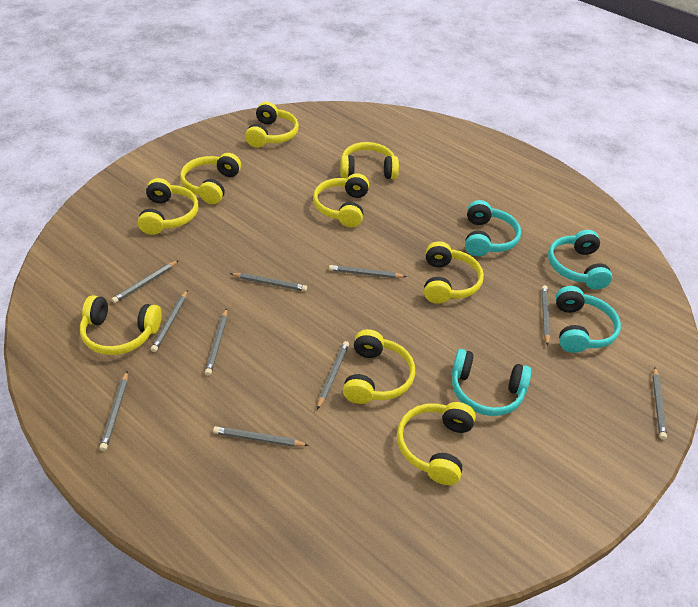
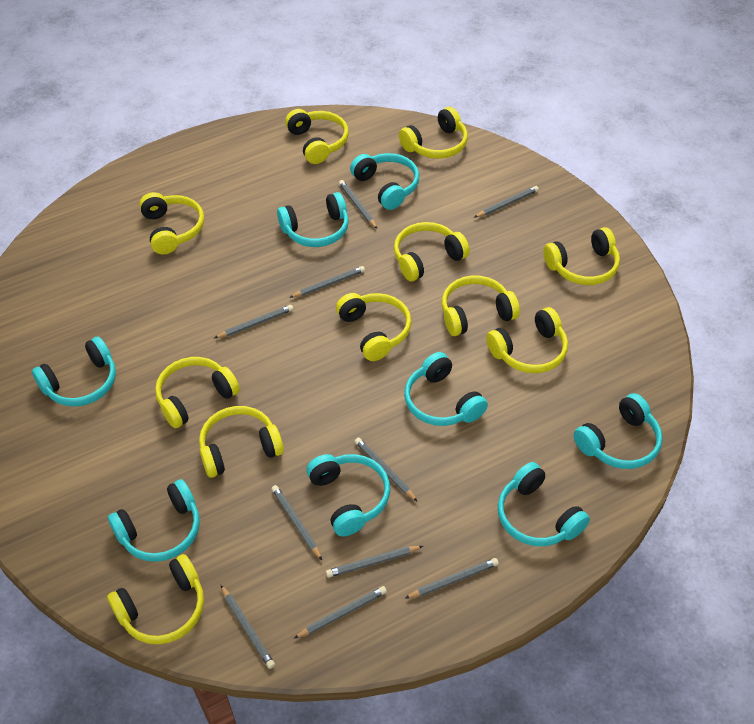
turquoise headphones: [451,349,532,416] [465,200,521,256] [548,230,612,290] [556,286,621,353] = 4 -> [32,337,116,406] [108,479,200,562] [277,192,349,247] [307,454,390,536] [350,153,419,210] [404,352,488,426] [497,462,590,546] [574,393,663,469] = 8
yellow headphones: [80,295,162,355] [138,178,198,235] [180,153,241,204] [245,102,299,148] [313,173,369,227] [340,142,399,179] [343,329,415,404] [397,402,476,485] [424,241,484,304] = 9 -> [107,554,204,644] [139,192,204,254] [155,357,240,428] [199,406,284,478] [285,109,348,164] [336,293,411,361] [394,222,470,281] [399,107,468,159] [442,275,520,336] [486,307,568,373] [543,227,620,285] = 11

